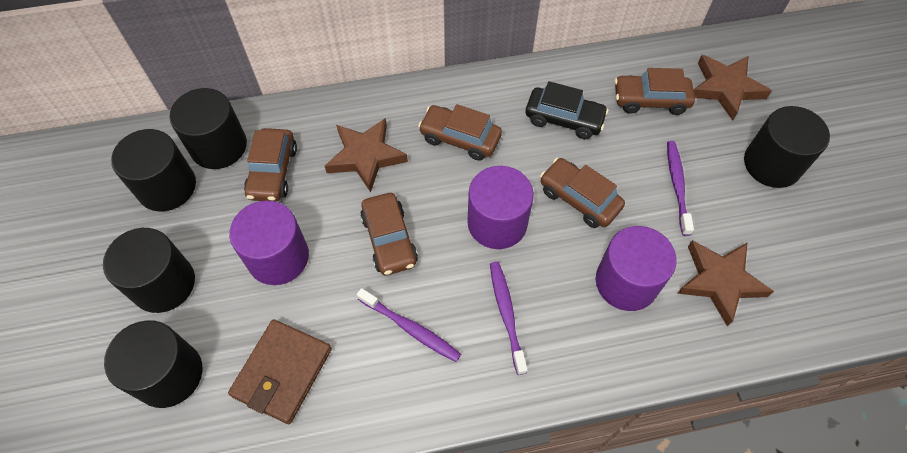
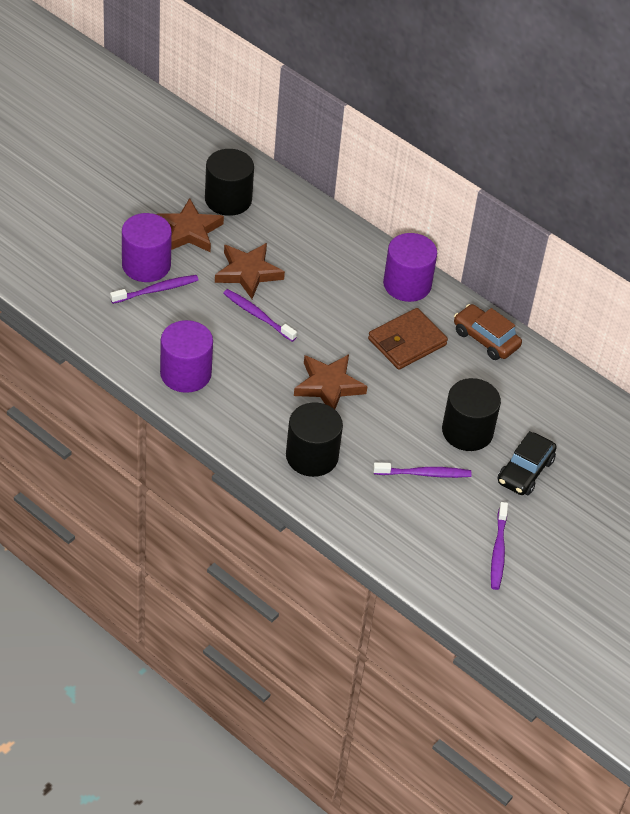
black cylinder: [103,228,195,313] [104,320,202,408] [111,129,196,212] [169,88,247,169] [744,106,830,188] = 5 -> [205,149,254,216] [286,403,343,477] [442,378,501,451] = 3
brown car: [244,128,297,202] [360,193,418,275] [418,104,502,161] [540,158,625,228] [614,68,695,115] = 5 -> [454,304,522,360] = 1
purple toothbrush: [357,288,461,362] [490,261,528,375] [667,141,694,236] = 3 -> [110,275,198,304] [223,289,297,342] [373,462,471,478] [491,502,508,590] = 4

